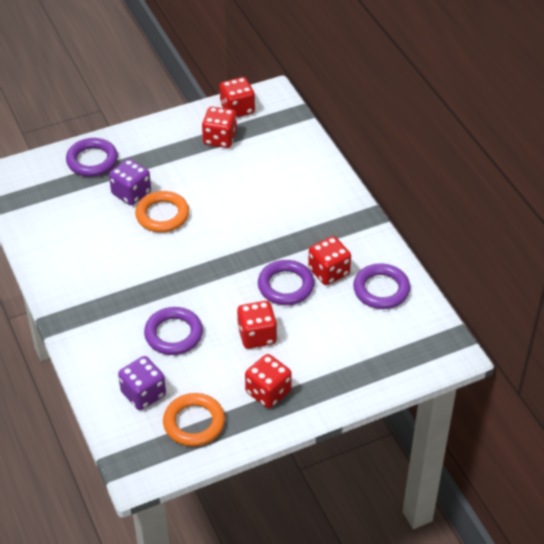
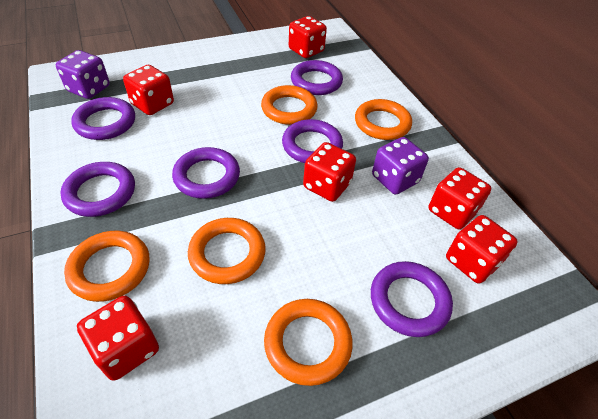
orange ring: [135,191,189,232] [163,393,225,447] = 2 -> [64,231,150,302] [188,218,266,284] [261,85,318,125] [264,299,353,386] [355,99,412,140] = 5
purple ring: [66,138,118,177] [144,307,203,355] [258,260,314,305] [353,263,410,309] = 4 -> [60,162,135,217] [71,97,135,140] [172,147,240,199] [282,119,343,163] [291,60,343,95] [371,261,453,337] = 6
red dice: [202,107,237,148] [220,77,255,118] [237,301,277,349] [245,354,292,408] [308,236,351,285] = 5 -> [77,296,159,381] [123,65,174,115] [289,16,327,58] [303,142,356,202] [429,167,491,229] [446,215,518,284] = 6

